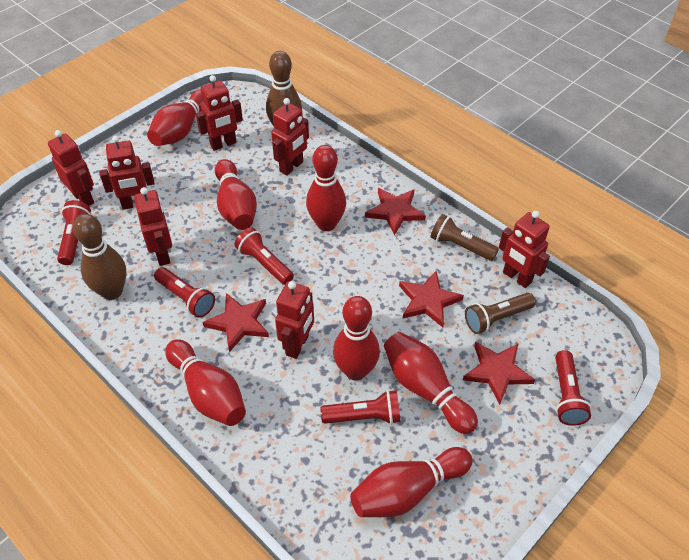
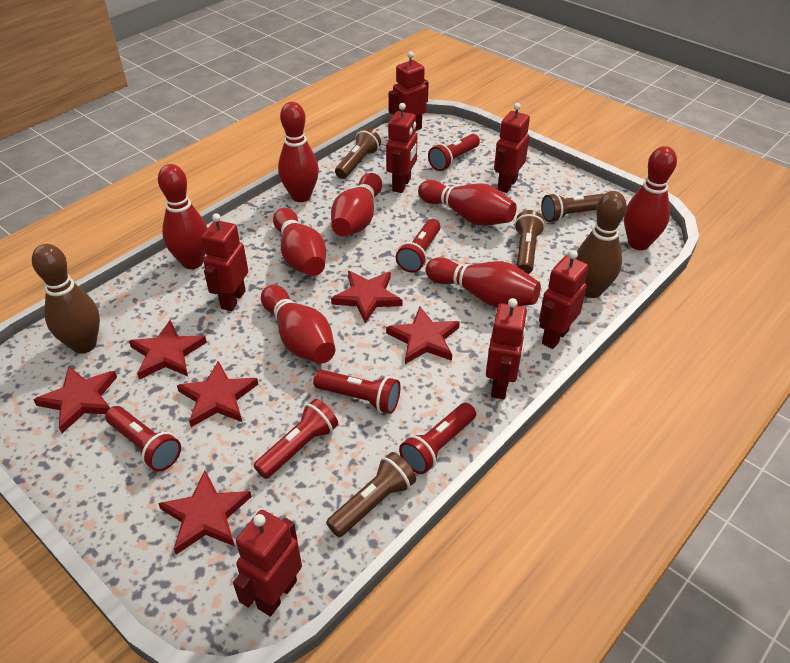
brown flashlight: [431,214,499,261] [465,293,536,334] = 2 -> [326,452,416,537] [335,128,381,179] [514,210,545,274] [541,193,604,222] = 4
red bowling pin: [147,89,204,146] [165,339,246,426] [215,159,257,230] [306,145,346,231] [333,296,380,381] [350,447,473,517] [384,332,478,434] = 7 -> [158,164,208,269] [261,285,335,364] [273,208,326,276] [278,102,319,202] [331,173,382,237] [418,180,516,226] [425,257,541,308] [624,146,677,250] = 8
red flashlight: [57,200,91,265] [154,267,215,318] [235,227,294,285] [320,390,401,424] [555,350,591,426] = 5 -> [105,406,181,471] [254,399,338,479] [313,370,401,414] [396,219,440,273] [399,403,476,474] [428,134,480,171] = 6
red star: [203,293,269,352] [365,188,426,235] [399,271,464,327] [463,342,535,405] = 4 -> [33,366,117,433] [129,320,207,380] [158,471,252,555] [177,361,258,427] [331,271,403,323] [386,306,460,364] = 6

